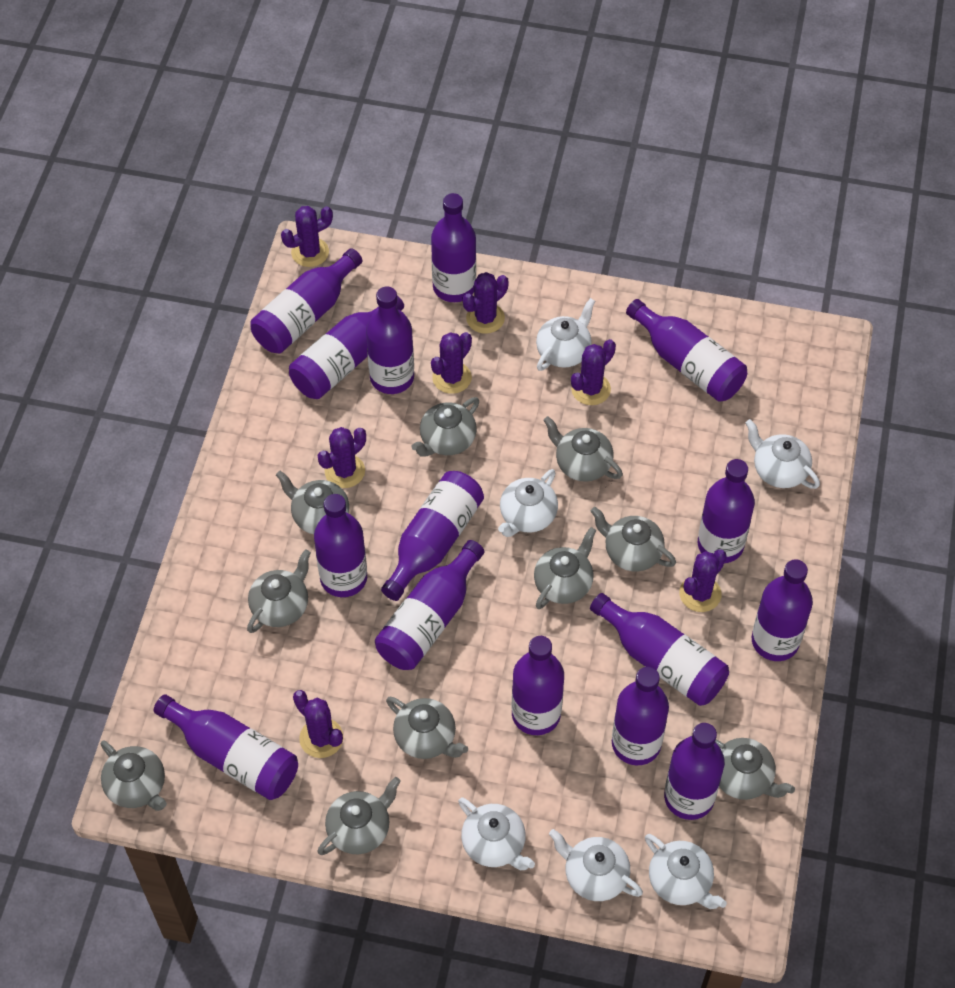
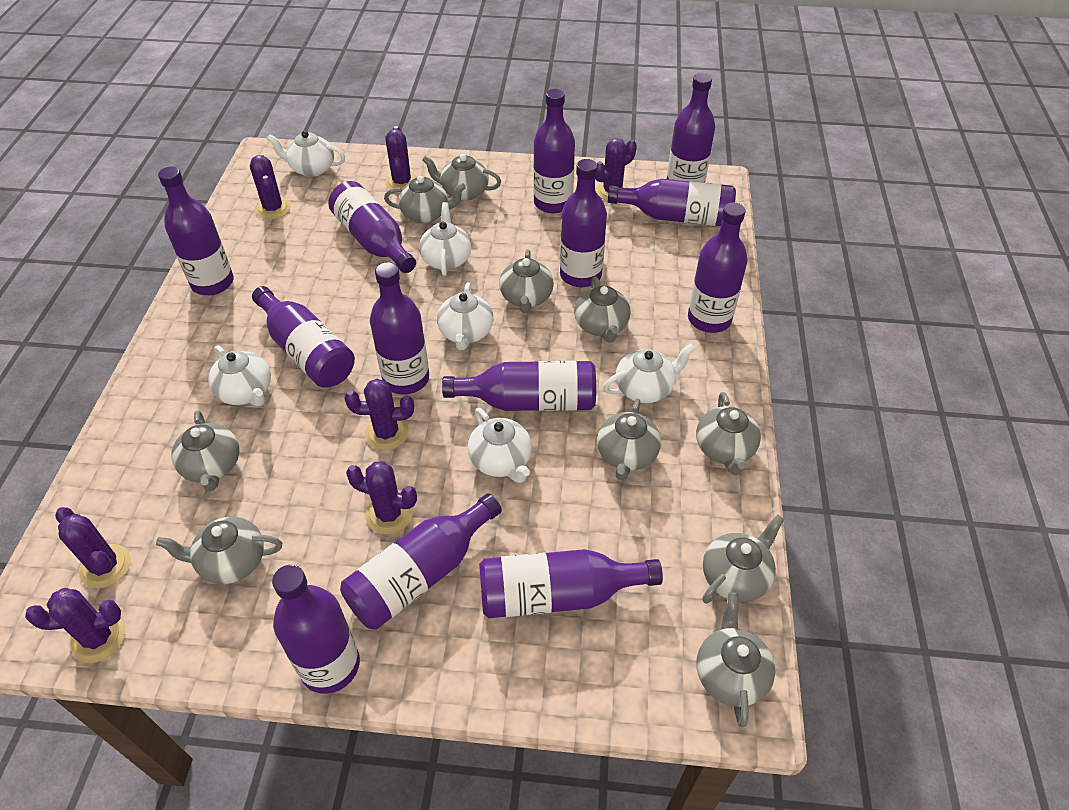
purple bottle: [154,694,298,800] [250,248,362,353] [289,296,404,399] [314,494,367,597] [366,286,414,394] [375,540,484,670] [381,471,484,601] [431,193,476,302] [511,636,564,735] [590,593,729,706] [612,667,669,765] [626,299,747,402] [664,723,725,820] [698,459,755,563] [752,559,813,661] = 15 -> [158,167,234,295] [252,286,355,388] [272,565,360,694] [328,181,416,273] [340,493,502,630] [370,262,429,395] [442,361,596,411] [479,549,663,618] [533,89,575,213] [560,159,607,287] [608,179,736,226] [667,73,715,182] [688,202,748,333] = 13

